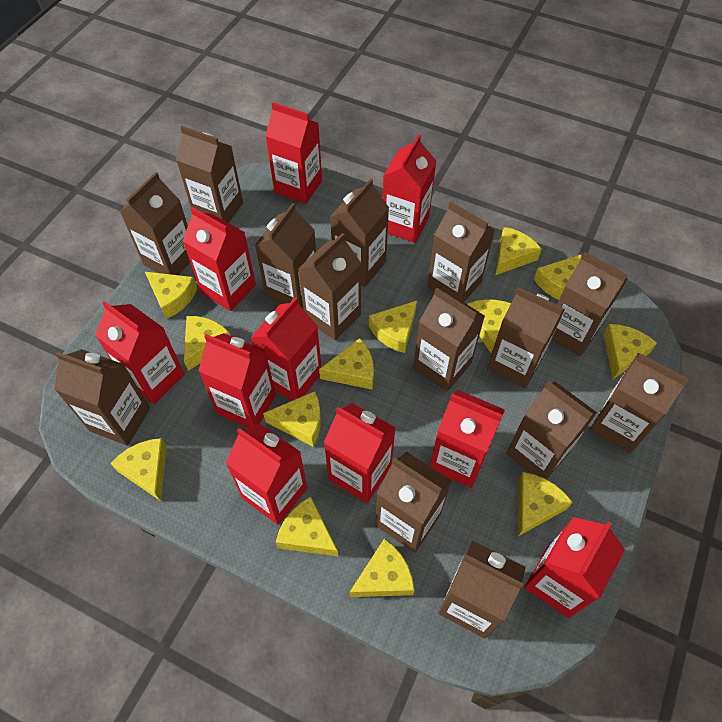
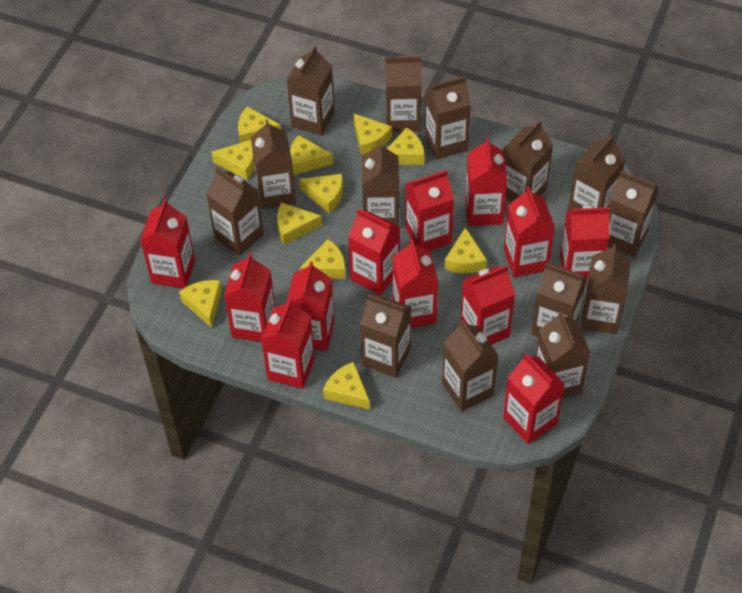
red carton: [95,301,185,404] [183,207,256,311] [199,333,276,428] [226,424,307,525] [251,297,321,401] [265,102,322,204] [324,403,396,503] [382,135,436,243] [430,389,505,488] [524,517,625,618] = 10 -> [140,199,195,288] [224,253,275,342] [261,298,315,389] [286,261,334,351] [348,209,400,295] [392,239,438,328] [405,170,454,250] [460,265,515,345] [465,137,508,226] [503,353,565,444] [504,187,555,277] [560,206,610,282] = 12
yellow cheese: [110,438,167,501] [145,272,197,319] [184,316,230,371] [263,391,321,447] [276,497,338,557] [319,338,374,389] [349,538,414,597] [369,301,417,353] [467,299,511,353] [495,227,542,275] [518,472,573,536] [534,254,582,300] [603,324,657,379] = 13 -> [179,280,222,328] [211,140,254,180] [238,106,281,143] [277,203,322,245] [290,135,333,175] [299,174,343,214] [300,239,346,279] [323,362,370,410] [353,113,392,156] [387,127,425,165] [444,227,487,273] = 11

